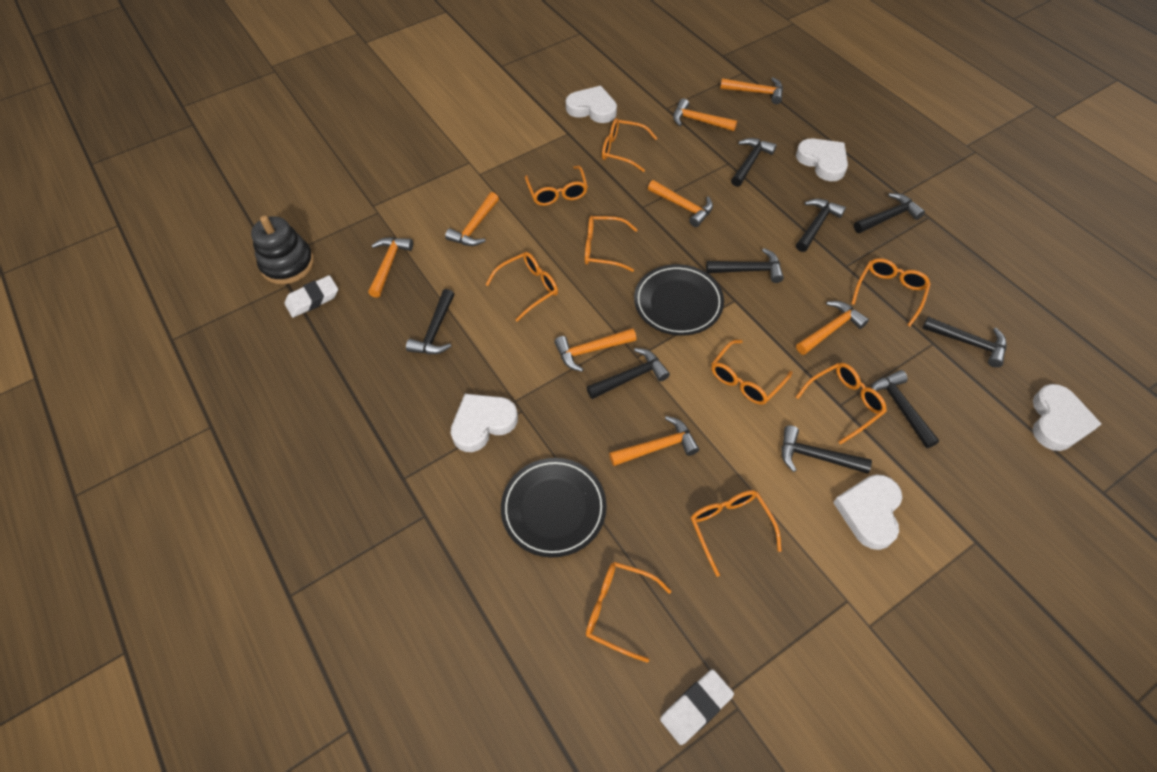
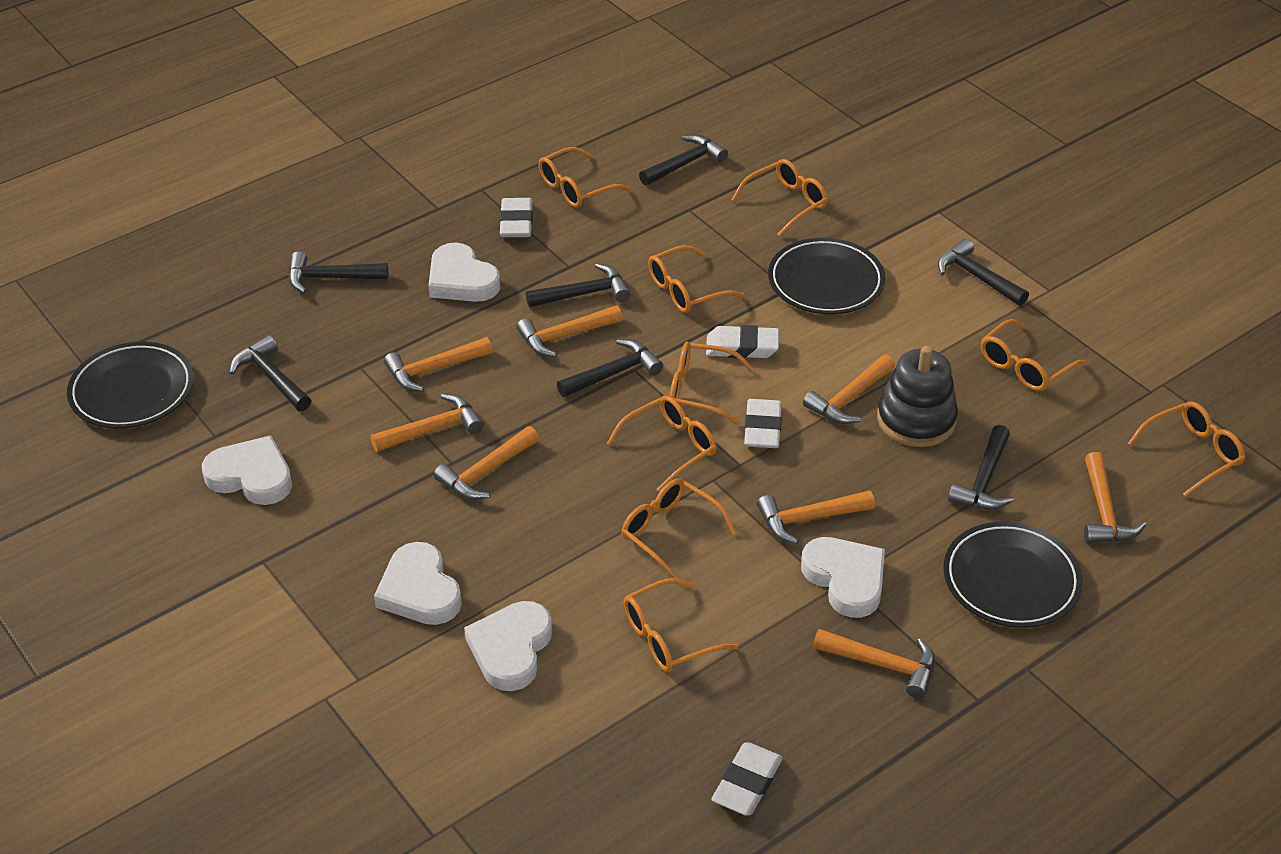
black hammer: [406,289,454,354] [586,348,670,399] [706,248,784,283] [731,138,777,187] [782,425,872,474] [796,199,846,252] [854,193,925,233] [871,370,939,448] [923,317,1006,368] = 9 -> [229,335,311,411] [289,252,388,293] [526,263,631,307] [557,339,663,398] [639,135,728,186] [938,239,1029,306] [948,425,1013,510] = 7
black plate: [501,458,607,558] [634,264,724,336] = 2 -> [67,342,194,429] [768,238,885,314] [943,521,1083,628] = 3
white eraser: [284,275,338,318] [660,669,734,745] = 2 -> [499,198,533,237] [706,325,779,358] [711,743,783,816] [744,399,782,448] = 4

